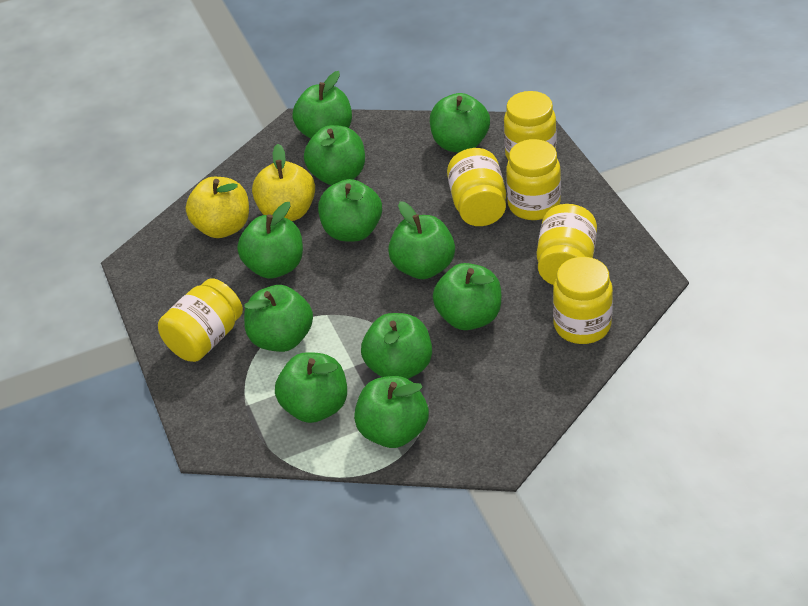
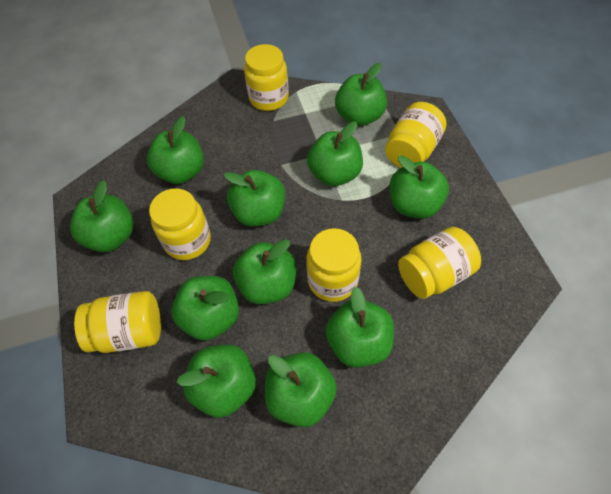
yellow apple: [186,177,249,238] [252,144,315,221] = 2 -> none = 0

